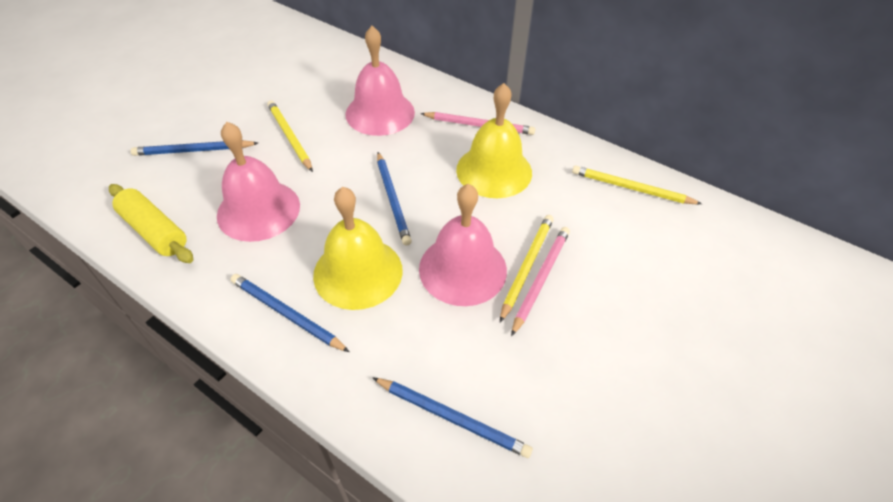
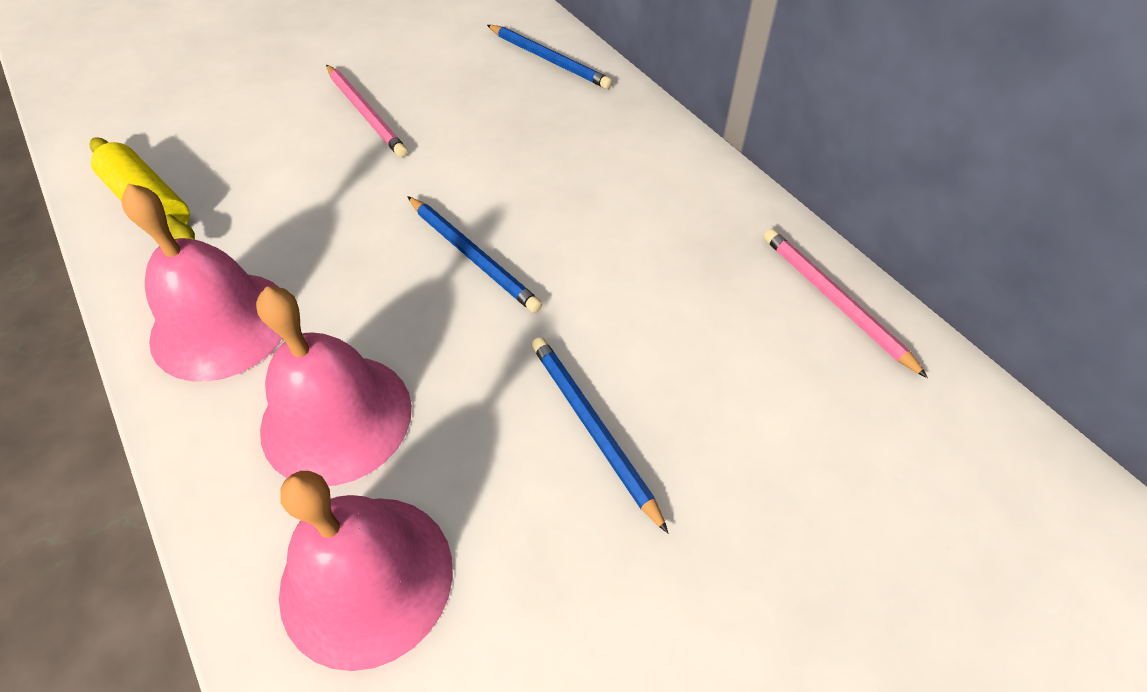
blue pencil: [131,140,258,156] [231,274,349,352] [372,377,533,458] [377,152,412,245] = 4 -> [407,196,542,313] [487,25,612,89] [532,337,668,533] = 3
yellow bell: [313,187,403,310] [456,83,532,198] = 2 -> none = 0
yellow pencil: [267,100,313,172] [500,215,553,322] [572,166,702,204] = 3 -> none = 0

